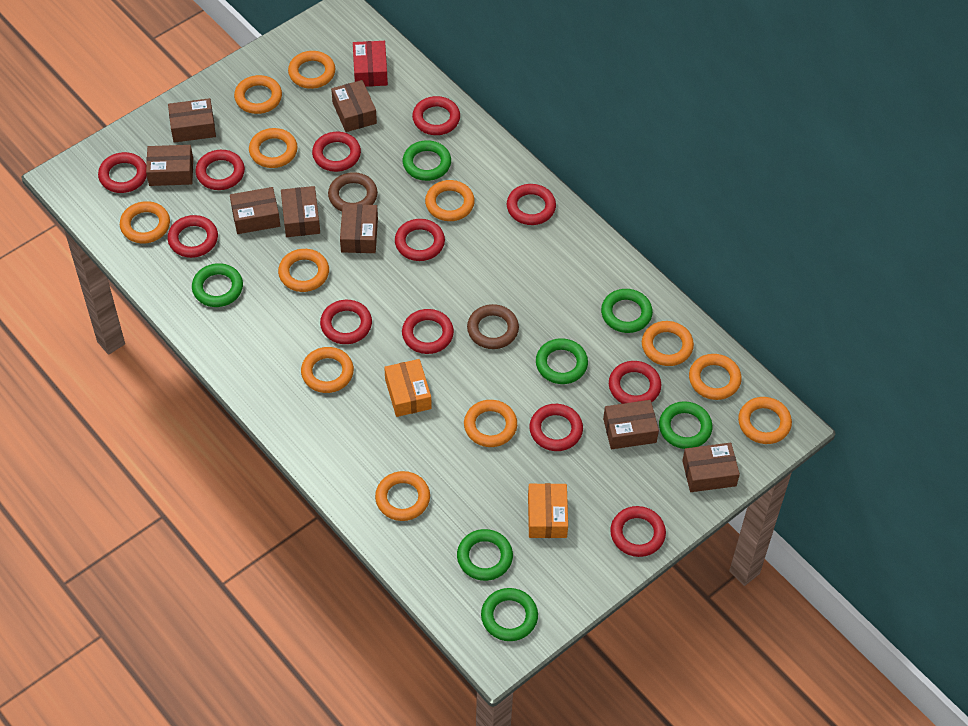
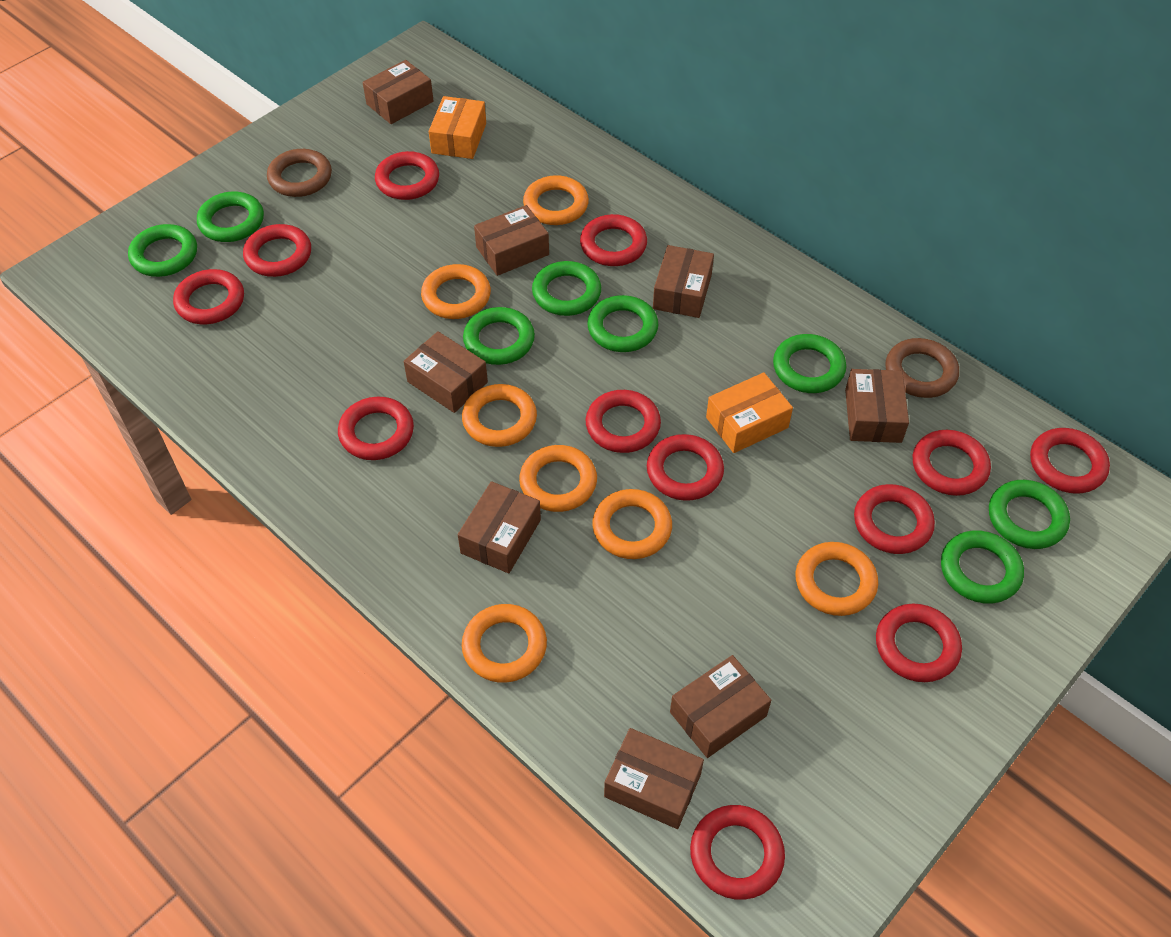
green ring: [192,263,243,307] [403,140,451,181] [457,529,513,581] [481,588,538,641] [536,338,588,384] [601,289,653,333] [659,401,712,449] = 7 -> [128,224,197,277] [197,192,264,242] [463,307,535,365] [532,261,601,316] [587,295,659,352] [773,334,846,393] [941,530,1024,604] [989,480,1070,549] = 8
orange ring: [120,201,170,243] [234,75,282,114] [249,128,298,168] [278,249,329,292] [288,51,335,89] [301,347,354,393] [375,471,430,521] [425,180,475,221] [464,400,517,447] [642,321,694,366] [689,354,742,400] [738,397,792,444] = 12 -> [421,264,491,319] [462,384,537,447] [462,604,547,683] [519,445,597,512] [523,175,589,225] [592,489,672,559] [795,542,878,616] = 7
red box: [353,41,388,87] = 1 -> none = 0

